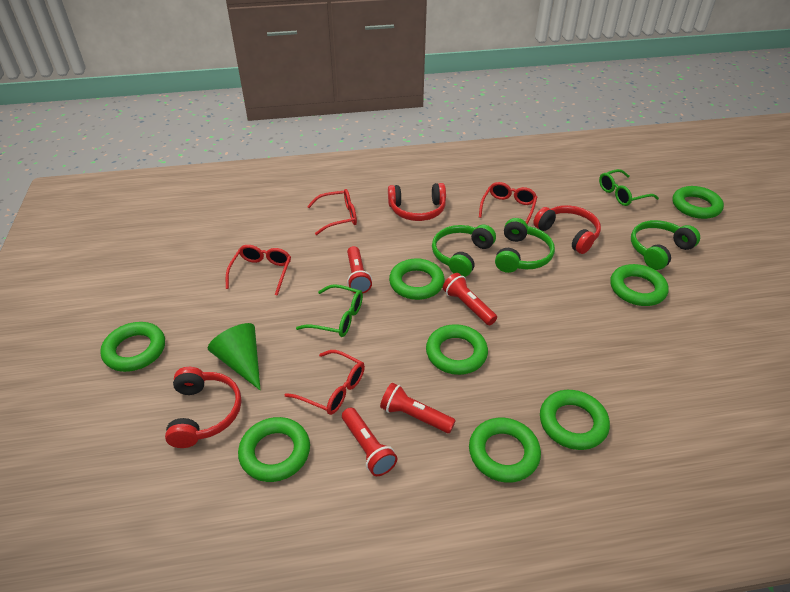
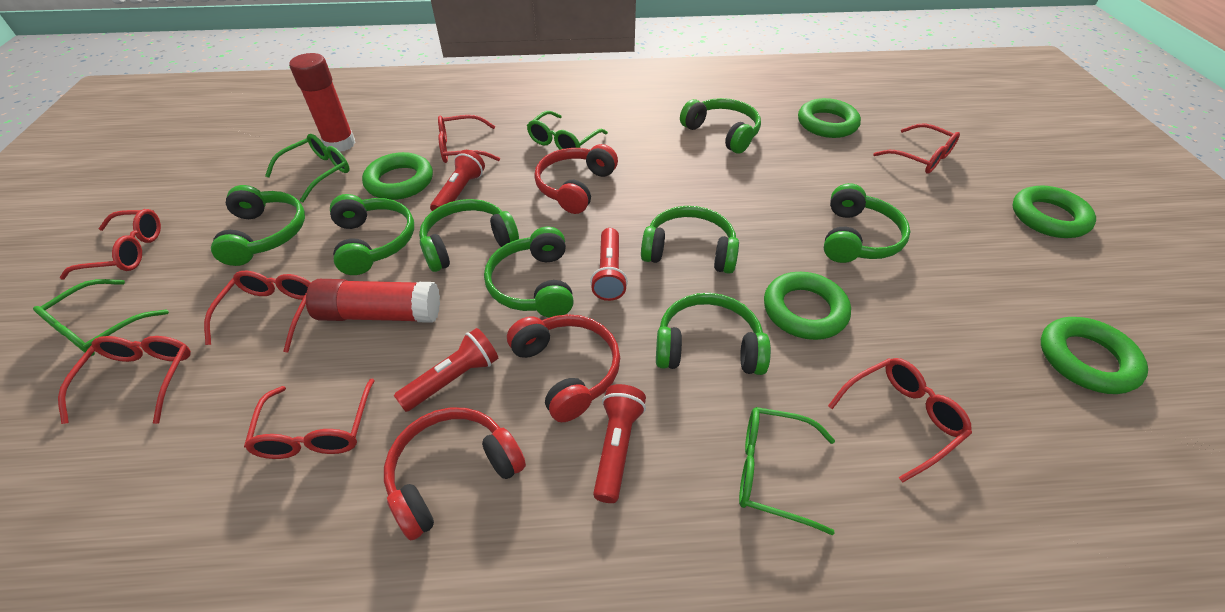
green cone: [208,323,260,390] = 1 -> none = 0
green glasses: [296,284,363,337] [599,169,659,206] = 2 -> [33,279,169,356] [265,134,349,203] [527,111,608,150] [739,407,835,535] = 4
green headphones: [432,225,496,277] [495,218,555,273] [631,220,700,270] = 3 -> [211,185,305,266] [330,194,414,275] [419,199,519,272] [484,227,574,317] [641,206,739,274] [656,293,771,375] [680,98,761,154] [824,183,910,263] = 8
green ring: [100,322,165,372] [238,417,310,482] [389,258,445,300] [426,324,488,375] [469,418,541,483] [540,390,610,450] [610,264,669,306] [673,186,724,219] = 8 -> [362,152,433,200] [764,272,851,340] [798,98,861,138] [1012,185,1096,238] [1041,317,1148,394] = 5
red glasses: [226,245,291,296] [285,350,365,415] [307,189,357,235] [479,182,537,224] = 4 -> [58,336,191,424] [60,209,161,279] [204,271,311,353] [244,378,375,459] [438,115,500,163] [828,358,972,483] [873,123,960,174] = 7
red glue stick: none = 0 -> [289,53,356,152] [306,279,440,323] = 2

